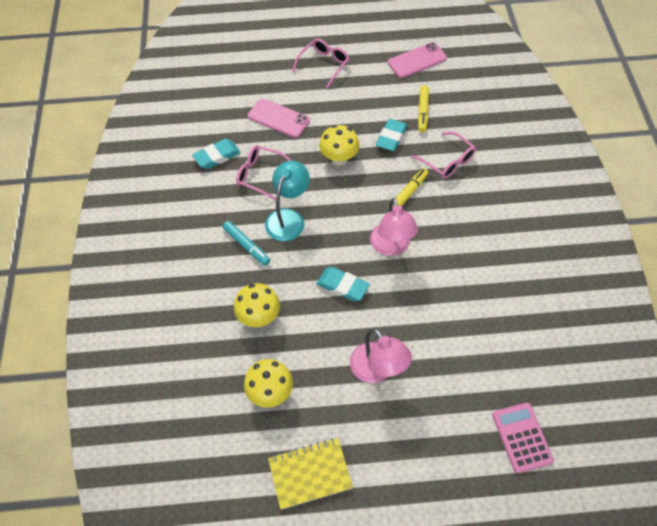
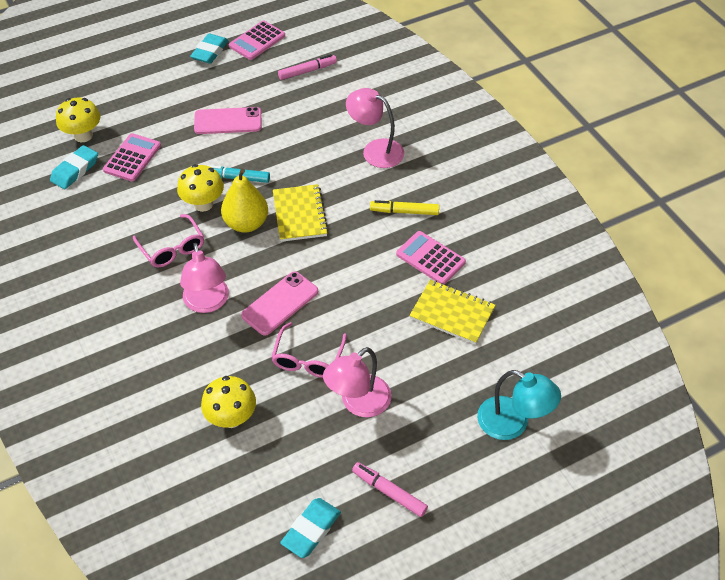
pink calculator: [492,403,554,473] = 1 -> [103,133,161,182] [229,21,285,60] [396,231,466,284] = 3
pink glasses: [236,145,292,200] [292,39,349,88] [411,132,476,179] = 3 -> [133,214,204,268] [271,322,347,378] = 2
pink lamp: [350,328,412,383] [370,198,418,256] = 2 -> [180,243,229,313] [323,347,392,417] [346,88,404,168] = 3
pink marker: none = 0 -> [278,54,337,80] [352,462,428,517] = 2
yellow marker: [388,168,428,210] [418,85,429,132] = 2 -> [370,200,439,215] = 1
yellow notebook: [268,438,353,510] = 1 -> [273,184,329,242] [409,280,495,344] = 2
yellow pear: none = 0 -> [221,169,268,233] = 1

